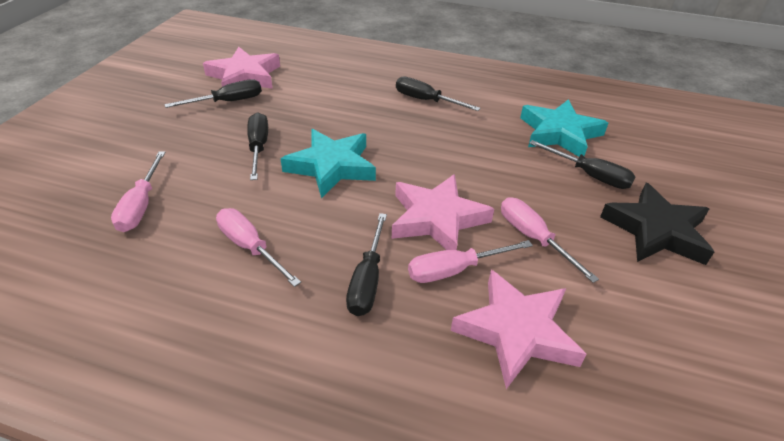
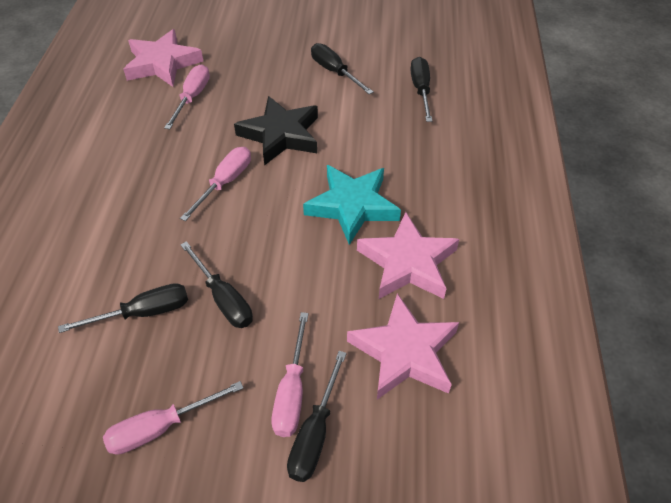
turquoise star: [280,129,376,198] [520,99,608,157] = 2 -> [303,165,401,245] = 1

